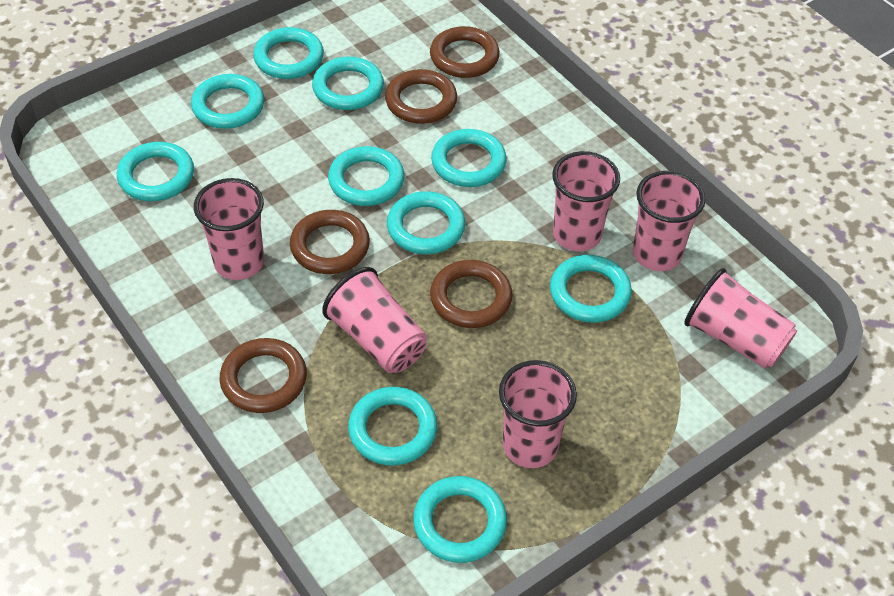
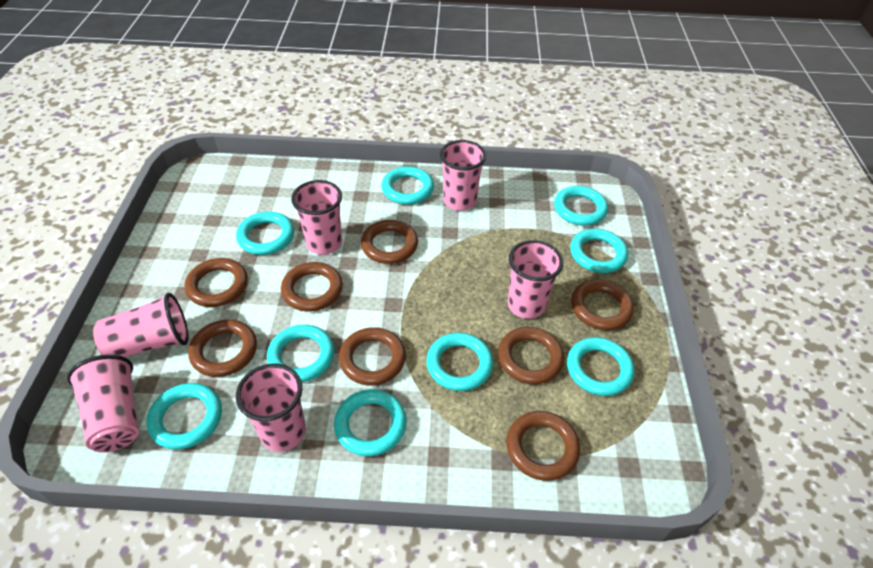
brown ring: [219,338,307,413] [290,210,370,274] [385,69,457,124] [430,26,500,78] [430,260,512,328] = 5 -> [185,258,248,307] [188,320,257,377] [281,262,343,311] [339,327,406,385] [361,220,418,264] [498,327,564,384] [506,411,580,481] [571,279,634,330] = 8
turquoise ring: [117,142,194,201] [191,74,264,129] [253,27,324,79] [312,56,384,110] [328,146,404,206] [348,387,437,466] [387,191,465,254] [413,476,507,563] [431,129,507,187] [550,255,632,323] = 10 -> [146,383,222,450] [236,212,294,255] [267,325,335,382] [334,389,407,456] [382,166,434,205] [426,333,493,391] [554,186,608,226] [567,337,635,396] [570,229,628,273] = 9

